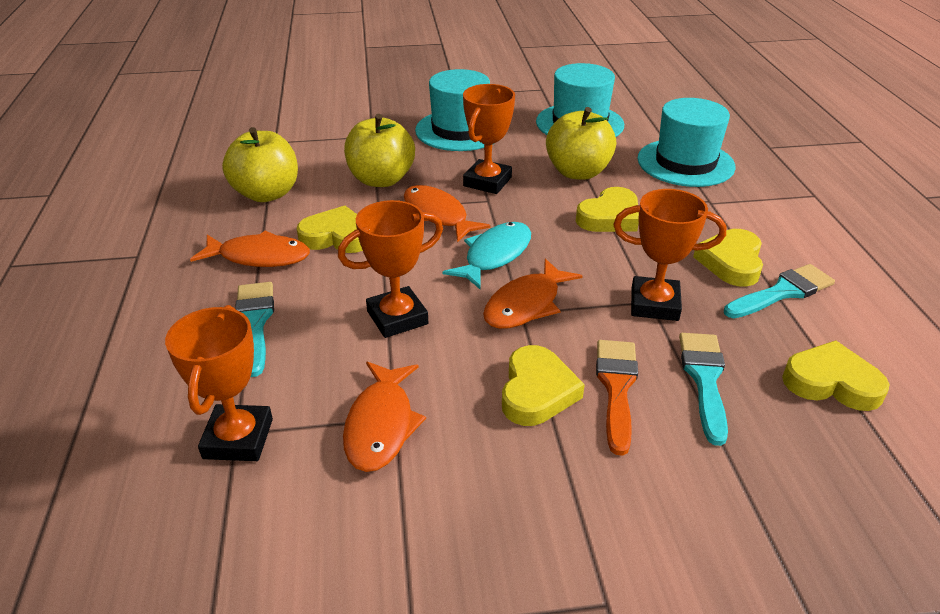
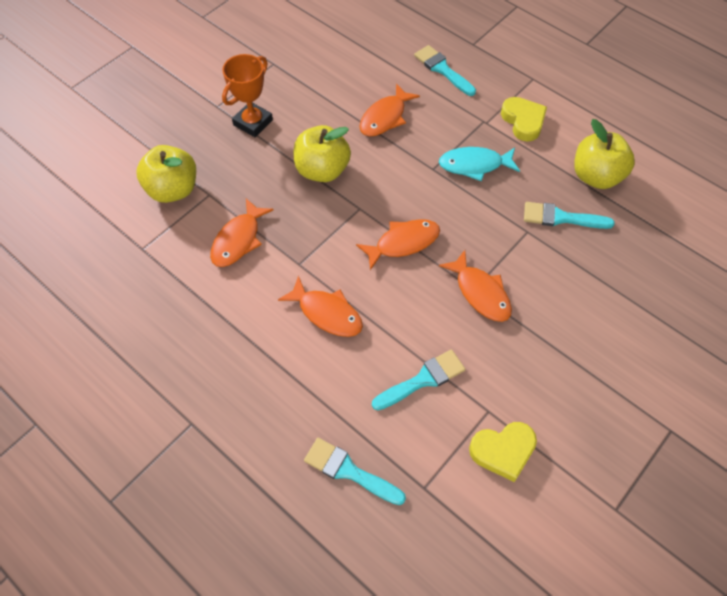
orange brush: [596,340,638,456] = 1 -> none = 0
orange fish: [190,231,310,267] [343,362,426,472] [404,185,491,242] [483,258,582,329] = 4 -> [210,199,274,267] [278,276,363,337] [356,219,440,270] [359,83,420,137] [439,250,512,322] = 5
orange trophy: [165,305,273,461] [338,200,443,338] [463,84,515,194] [613,189,726,321] = 4 -> [222,54,273,137] = 1
turquoise brush: [235,282,274,377] [679,333,728,446] [724,264,835,318] = 3 -> [304,438,406,505] [372,349,466,411] [414,45,476,96] [524,202,615,229] = 4
turquoise hat: [415,69,493,151] [536,63,624,137] [637,98,736,187] = 3 -> none = 0
yellow heart: [297,206,363,253] [502,345,585,426] [576,187,639,232] [693,229,763,287] [782,340,890,411] = 5 -> [469,422,537,482] [501,97,547,141] = 2

